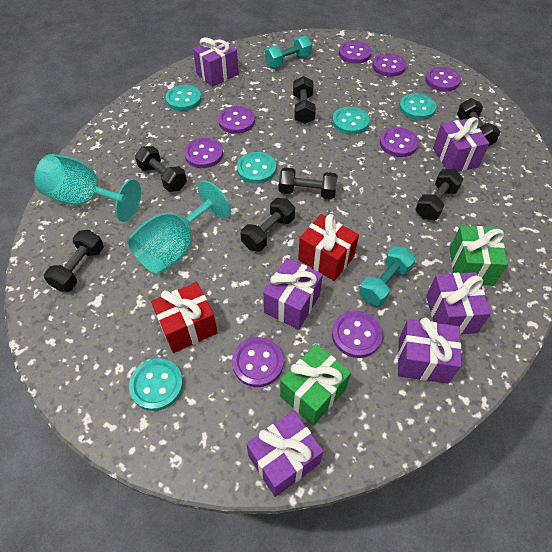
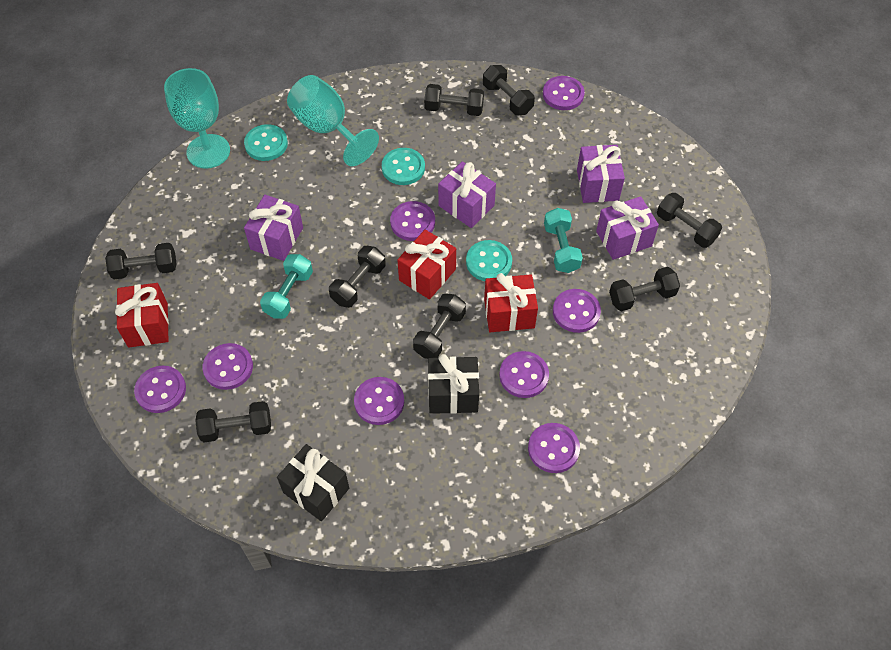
black dumbbell: [44,230,104,292] [135,146,187,192] [240,198,295,252] [279,167,338,199] [293,76,316,124] [415,169,463,220] [457,98,500,147] = 7 -> [105,243,177,279] [195,401,271,442] [329,246,386,308] [413,293,466,359] [424,84,484,116] [483,65,535,115] [609,267,680,311] [657,193,722,248] = 8
black gift: none = 0 -> [277,444,349,521] [428,354,479,414] = 2
green gift: [280,344,351,426] [450,226,508,286] = 2 -> none = 0
purple gift: [193,37,239,87] [246,411,323,497] [263,258,323,330] [398,317,461,384] [426,272,491,335] [433,117,489,172] = 6 -> [244,195,303,261] [438,161,496,228] [577,145,625,203] [596,196,659,260] = 4
red gift: [151,282,218,353] [298,214,359,281] = 2 -> [115,283,169,347] [397,230,456,299] [484,273,538,332] = 3
turquoise button: [129,358,183,411] [166,85,202,111] [237,152,276,184] [332,107,370,135] [399,93,436,120] = 5 -> [244,124,288,161] [382,148,425,185] [466,240,512,281] = 3

